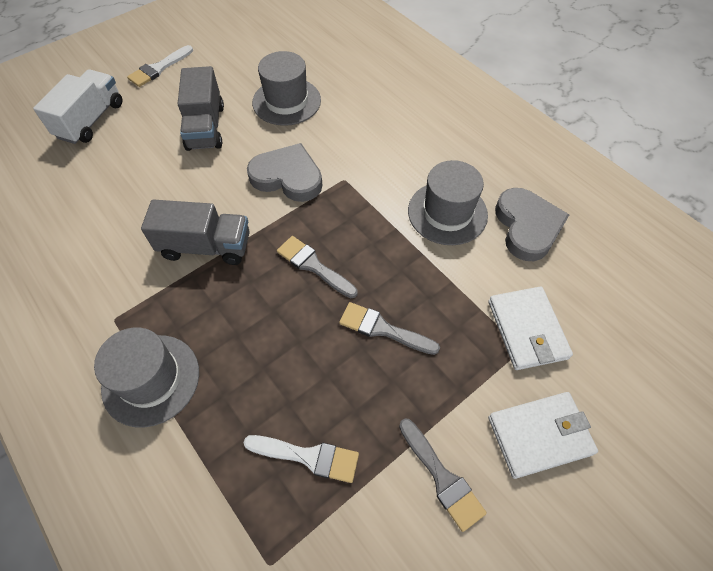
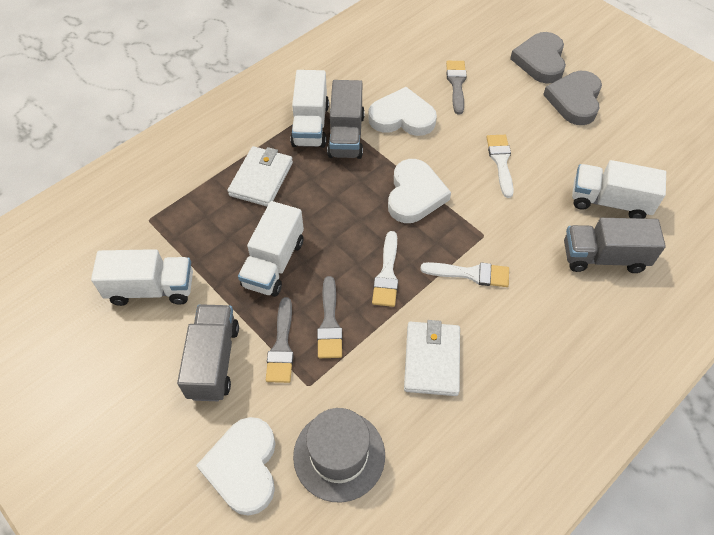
grey hat: [94,327,199,428] [252,51,321,126] [408,160,488,245] = 3 -> [293,408,385,503] = 1
grey truck: [141,200,250,265] [178,66,224,151] = 2 -> [177,304,239,401] [327,80,365,159] [564,218,666,273] = 3
white brush: [127,45,193,87] [243,435,359,483] = 2 -> [372,231,398,307] [420,262,509,287] [486,135,514,198] = 3
white heart: none = 0 -> [196,417,276,516] [368,87,437,136] [388,159,451,223] = 3
white truck: [33,69,122,144] = 1 -> [91,249,193,306] [238,201,304,297] [290,70,329,148] [572,160,666,219] = 4

